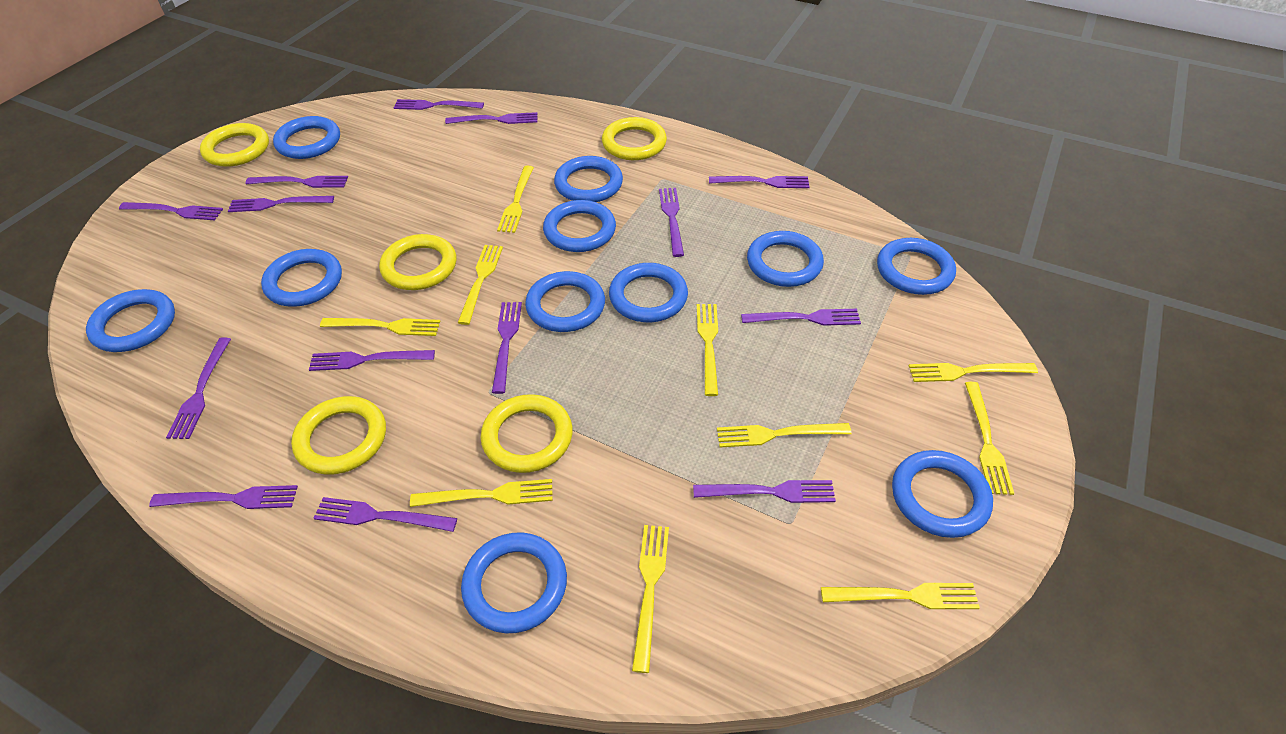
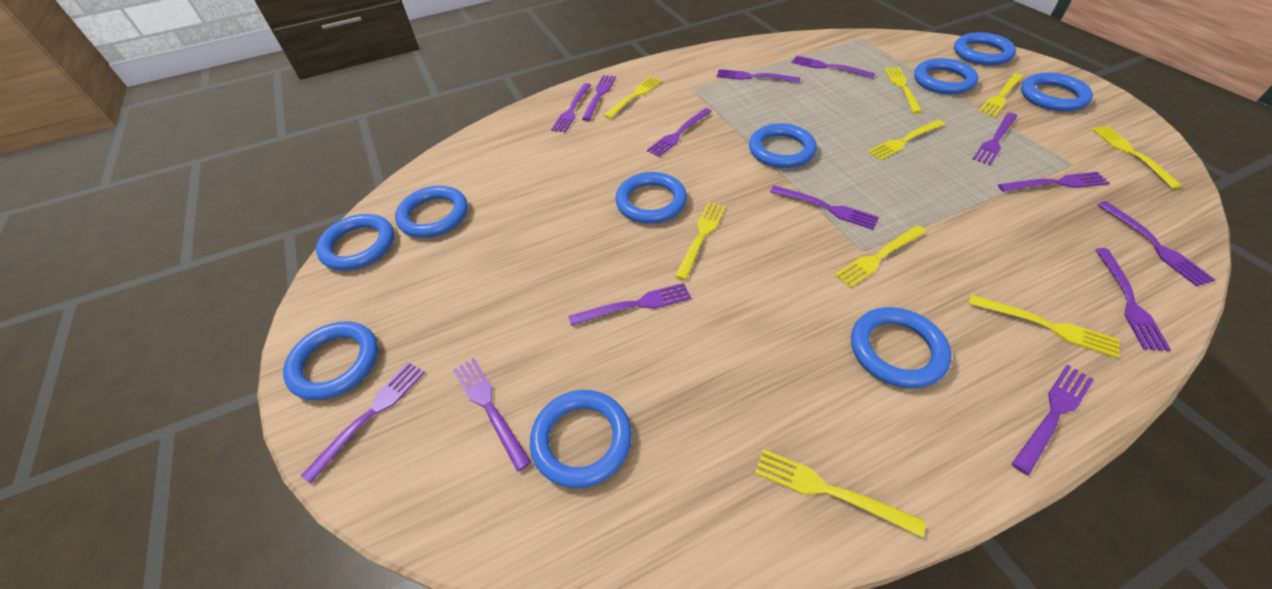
blue ring: [86,289,175,352] [261,249,342,307] [273,116,340,159] [461,532,567,633] [525,271,605,332] [543,200,616,252] [554,156,623,202] [609,263,688,322] [747,231,824,287] [877,238,956,295] [892,450,993,538] = 11 -> [283,321,378,400] [316,214,394,271] [395,186,468,238] [530,390,632,488] [615,172,687,224] [749,123,817,168] [851,307,952,388] [914,58,978,94] [954,32,1016,65] [1021,72,1093,112] = 10
yellow fork: [320,318,440,336] [410,479,553,507] [458,245,503,325] [497,166,534,233] [632,525,669,673] [697,304,718,396] [717,423,851,448] [821,583,980,609] [909,363,1038,382] [965,382,1014,495] = 10 -> [604,77,662,119] [675,202,726,280] [755,449,926,538] [835,225,926,288] [867,120,945,160] [884,67,922,114] [968,295,1120,358] [978,73,1024,117] [1091,126,1183,189] = 9
yellow ring: [200,123,269,167] [291,396,386,475] [379,234,456,290] [481,394,573,473] [602,117,667,160] = 5 -> none = 0

